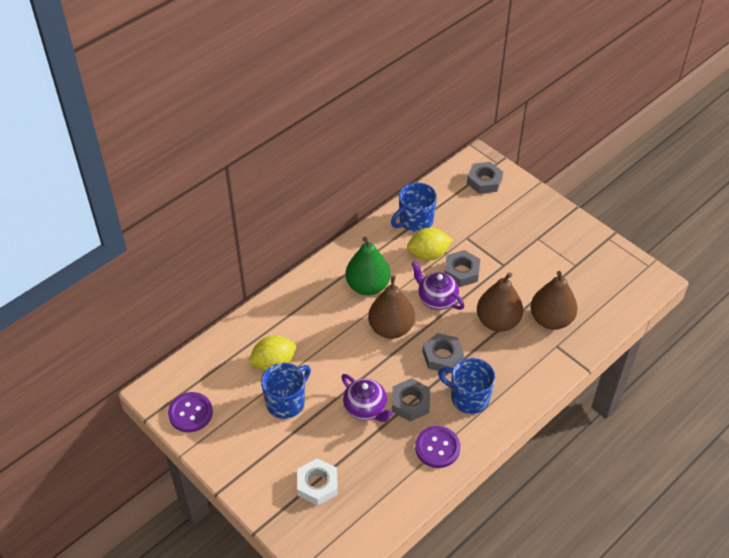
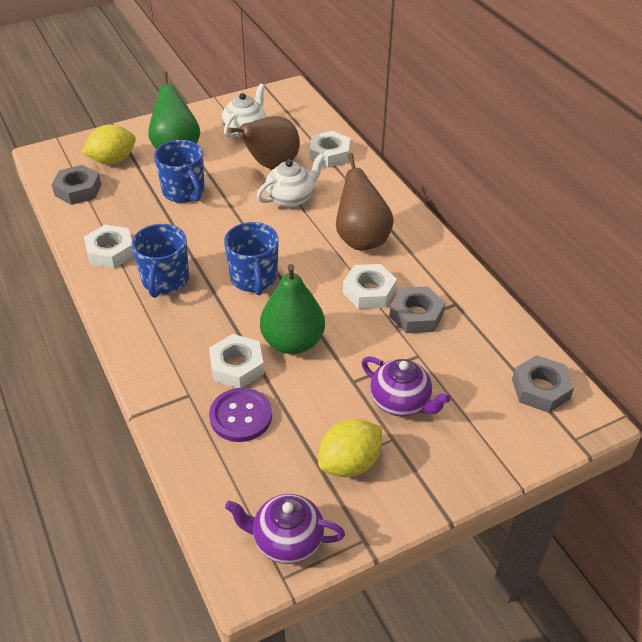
brown pear: [368,276,415,339] [477,272,523,332] [531,271,578,330] = 3 -> [228,116,300,169] [336,153,394,250] = 2
green pear: [345,237,391,295] = 1 -> [148,71,200,149] [260,264,325,354] = 2
grey nut: [392,378,430,422] [423,333,464,373] [444,250,480,287] [467,162,503,194] = 4 -> [52,165,101,205] [389,286,445,333] [512,355,574,413] = 3
purple button: [168,392,213,432] [415,426,460,468] = 2 -> [209,388,272,442] = 1
white nut: [297,458,338,505] = 1 -> [84,225,134,269] [209,334,264,388] [309,131,350,168] [343,264,397,309] = 4
white teapot: none = 0 -> [222,83,266,138] [257,153,325,207] = 2

